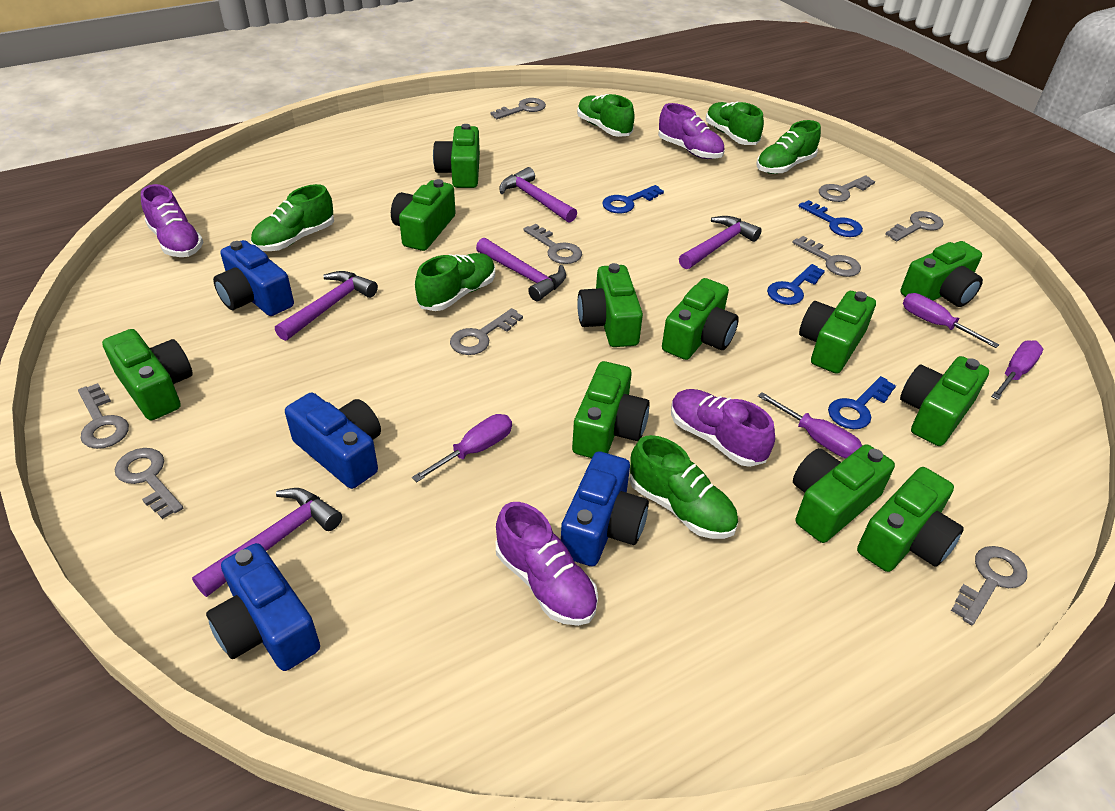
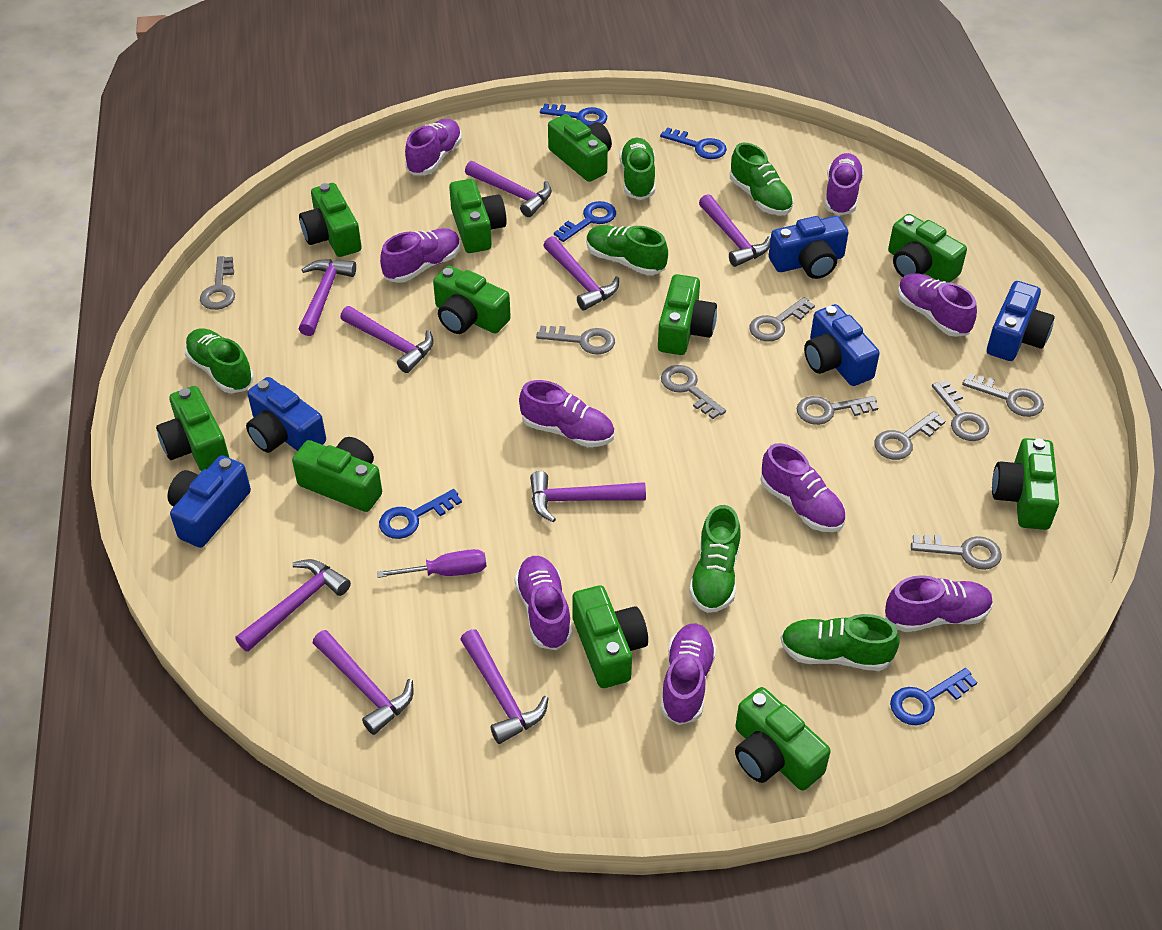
blue camera: [206,543,320,671] [213,240,294,316] [285,392,381,489] [561,451,649,566] = 4 -> [167,455,251,548] [246,377,326,453] [769,216,848,279] [804,304,880,386] [987,281,1055,361] = 5
blue key: [602,185,664,214] [767,264,825,305] [798,200,863,237] [828,376,896,429] = 4 -> [379,489,462,539] [540,104,607,126] [554,201,616,242] [660,127,727,159] [890,668,977,725] = 5
purple hammer: [192,488,342,597] [275,271,378,341] [476,238,566,301] [499,167,577,223] [679,216,762,269] = 5 -> [235,559,351,652] [299,259,356,336] [313,630,414,735] [340,306,434,373] [460,629,549,744] [465,161,552,217] [530,471,646,523] [543,236,619,311] [699,194,771,267] = 9
purple screwdriver: [412,414,512,482] [758,392,862,459] [903,293,999,348] [991,340,1043,400] = 4 -> [377,549,487,578] = 1
purple shoe: [141,184,203,257] [496,502,598,626] [658,103,725,159] [671,389,775,467] = 4 -> [380,228,461,283] [405,119,462,175] [514,556,572,650] [519,380,614,447] [660,624,716,725] [760,443,846,532] [825,153,864,216] [885,575,993,632] [898,273,977,337] = 9

